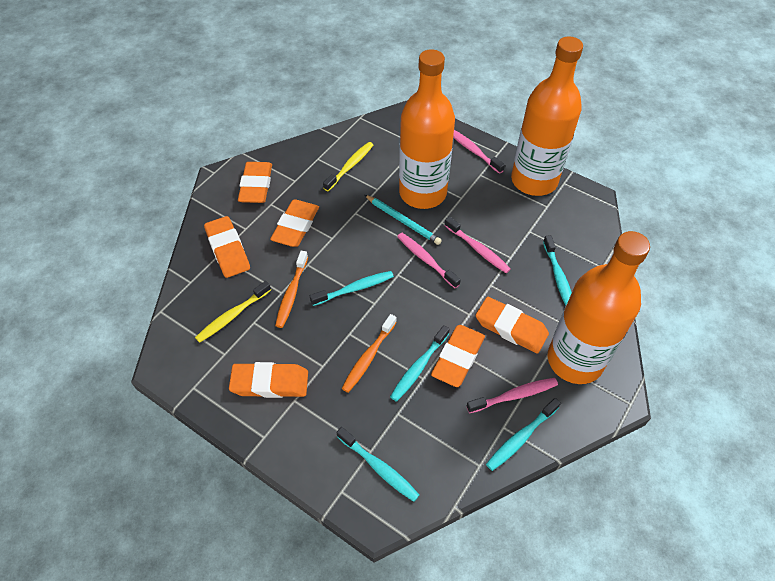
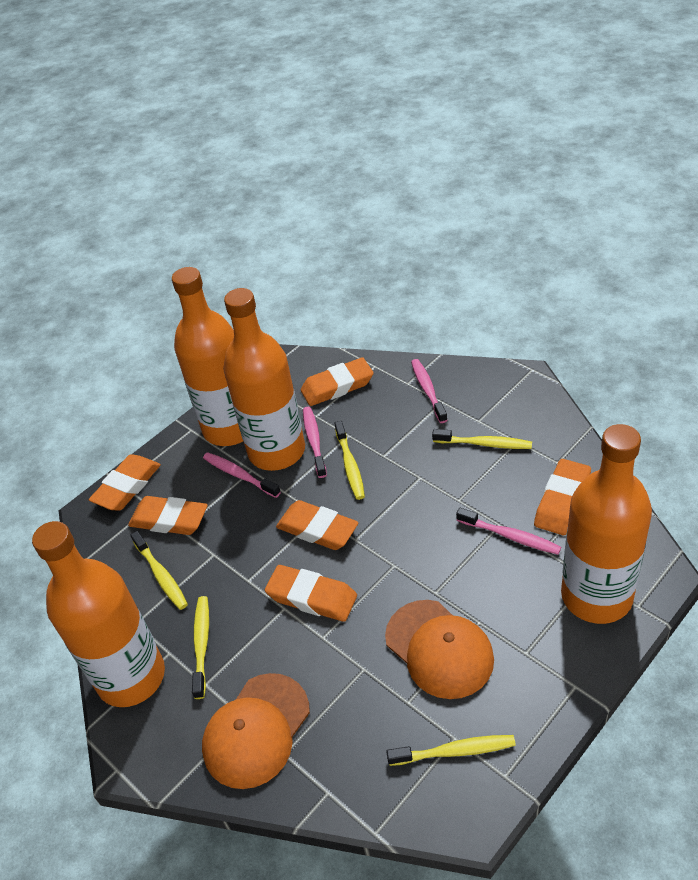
orange bottle: [399,49,455,209] [511,37,583,196] [548,231,650,384] = 3 -> [32,521,165,707] [172,267,243,446] [223,288,305,471] [561,424,652,624] = 4
orange cap: none = 0 -> [202,673,310,789] [385,600,494,699] = 2
orange toothbrush: [275,251,308,328] [342,314,397,393] = 2 -> none = 0
turquoise pencil: [365,195,442,245] = 1 -> none = 0
turquoise toothbrush: [310,271,394,306] [336,427,420,502] [390,325,450,402] [486,398,561,471] [543,235,572,306] = 5 -> none = 0
yellow toothbrush: [195,281,271,343] [323,142,373,191] = 2 -> [131,531,188,610] [192,596,209,699] [334,421,365,500] [386,735,516,766] [432,429,532,449] = 5

